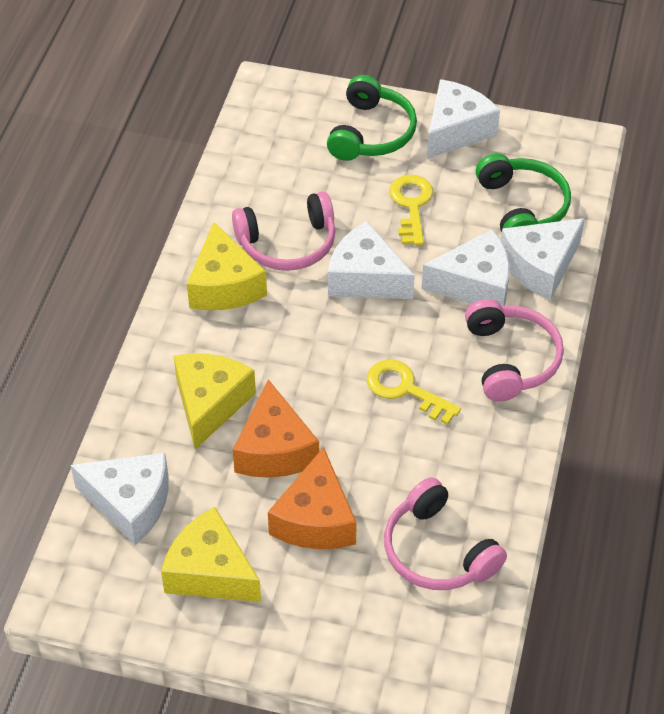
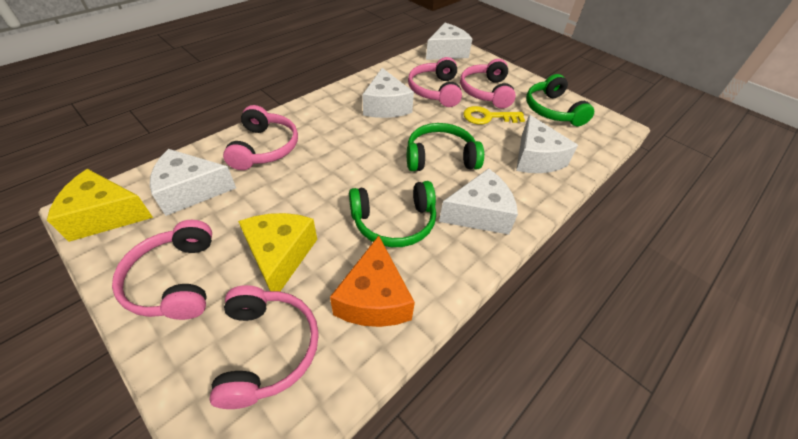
green headphones: [327,75,417,161] [476,153,571,231] = 2 -> [349,181,436,247] [407,123,484,171] [526,74,594,126] = 3
orange cheese: [233,379,319,478] [268,447,357,549] = 2 -> [330,235,415,327] = 1
pink headphones: [232,191,336,271] [384,477,507,590] [465,299,564,401] = 3 -> [112,220,212,320] [209,285,319,409] [223,105,298,170] [408,57,462,107] [460,59,516,109] = 5
yellow cheese: [161,507,261,602] [174,353,256,450] [187,222,267,310] = 3 -> [47,169,153,242] [238,213,317,291] = 2
yellow key: [367,360,461,425] [389,175,433,245] = 2 -> [463,106,525,124] = 1

